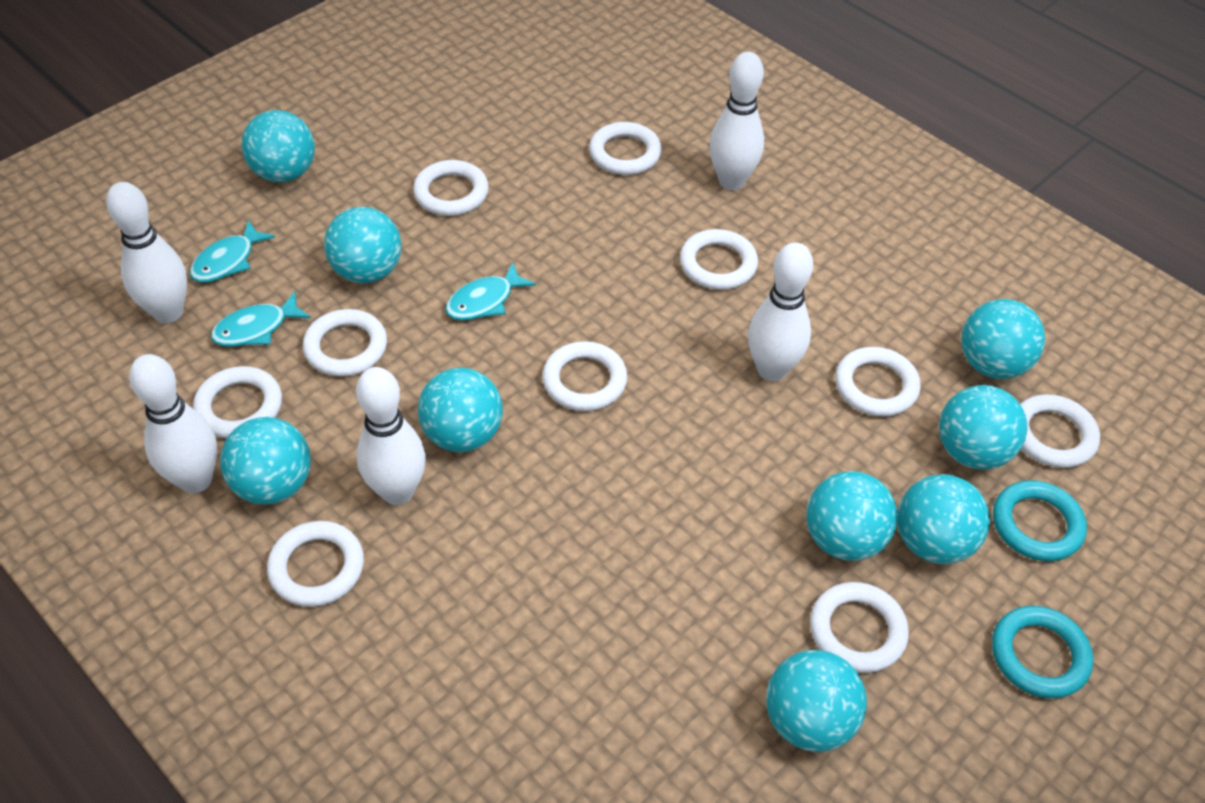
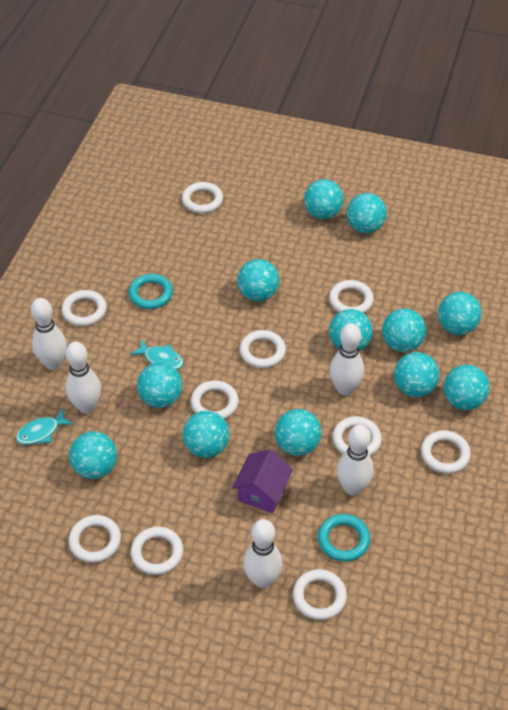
purple house: none = 0 -> [232,450,293,513] = 1
turquoise ball: [220,417,311,505] [242,110,315,182] [324,207,402,283] [418,367,503,452] [766,650,867,752] [806,471,898,561] [897,474,990,564] [939,385,1027,469] [961,299,1045,379] = 9 -> [69,431,117,479] [137,363,183,408] [183,411,229,458] [237,259,279,301] [275,409,321,456] [304,179,344,219] [329,309,373,351] [346,193,387,233] [382,308,426,352] [394,352,439,397] [438,292,482,335] [443,365,489,410] = 12
turquoise fish: [190,220,275,283] [211,291,311,346] [445,262,536,320] = 3 -> [16,408,73,445] [130,339,184,370] = 2

